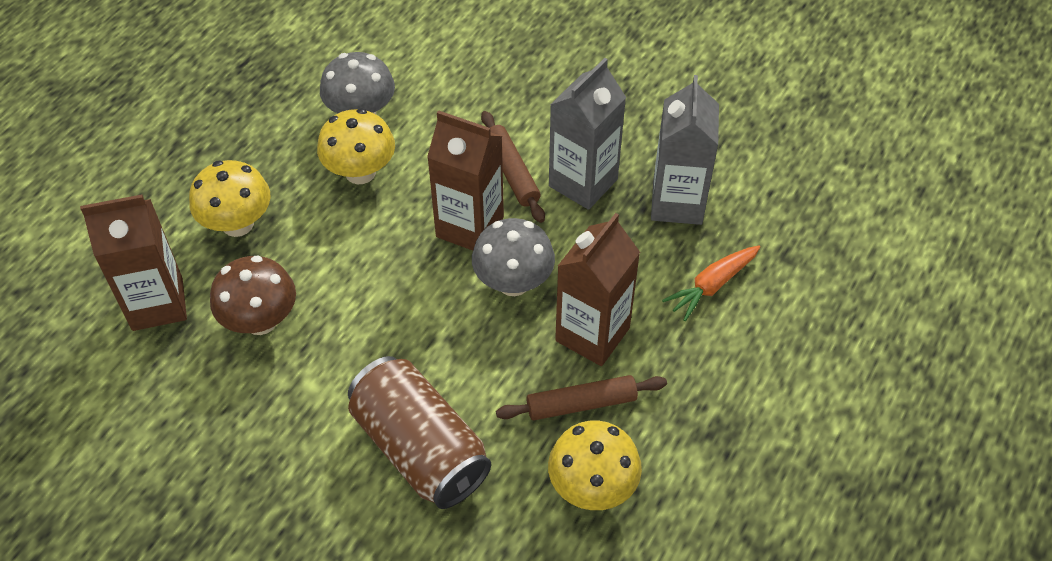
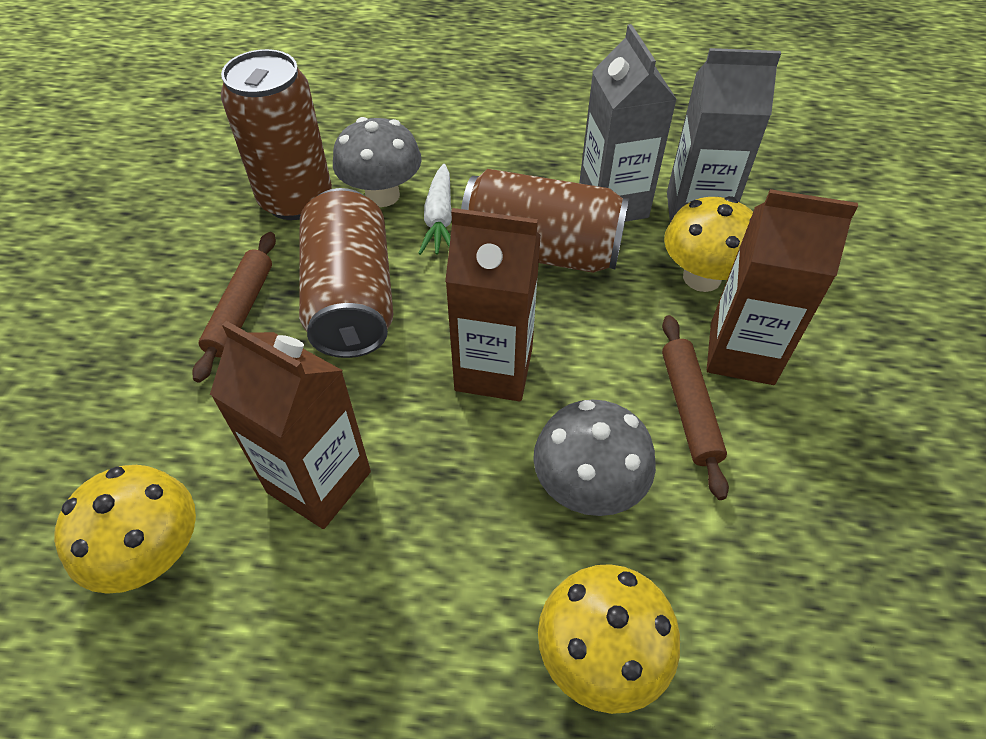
brown can: [348,356,491,509] = 1 -> [221,49,332,220] [299,188,393,358] [461,169,629,273] = 3
brown mushroom: [210,256,296,335] = 1 -> none = 0
orange carrot: [662,246,760,321] = 1 -> none = 0
white carrot: none = 0 -> [418,164,452,255] = 1

